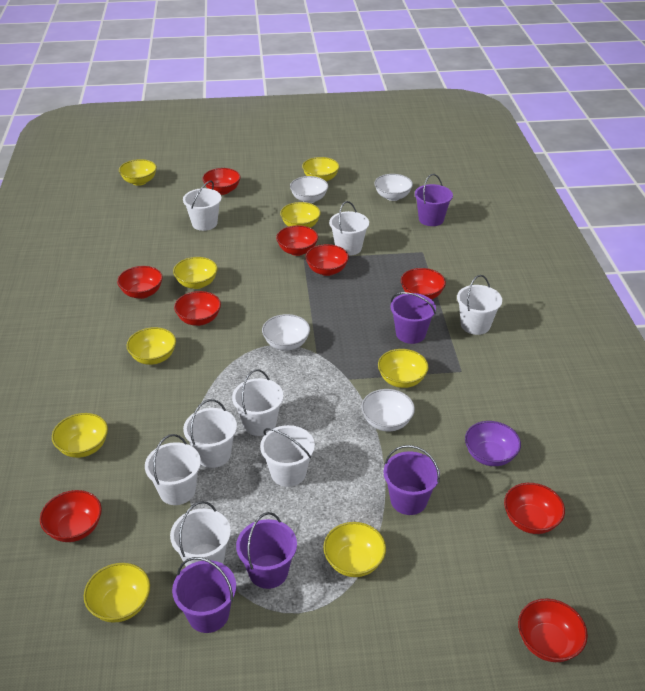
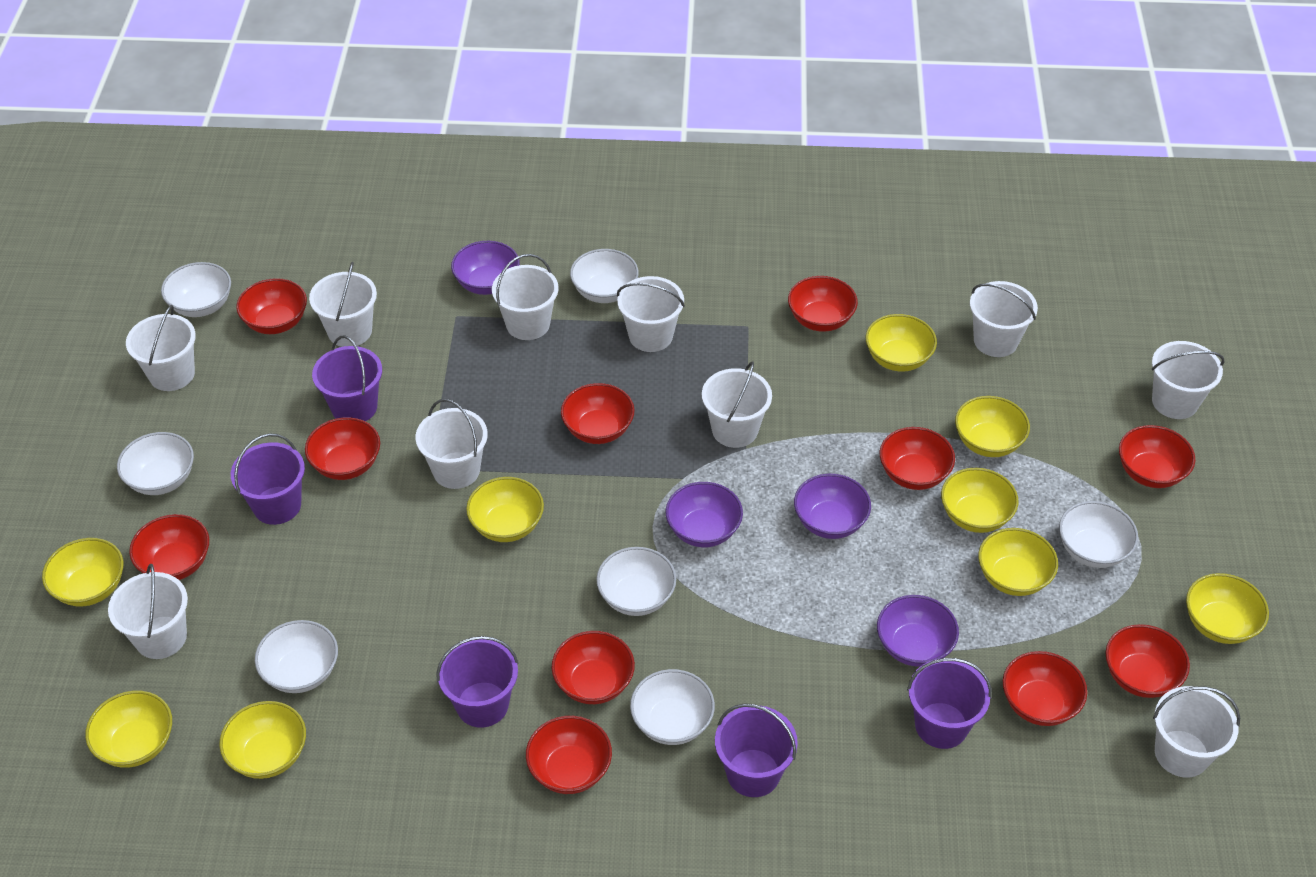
purple bowl: [465,421,521,466] = 1 -> [451,241,520,295] [666,482,743,547] [794,473,871,539] [877,595,959,667] = 4
red bowl: [40,490,102,542] [117,266,163,299] [174,291,221,326] [202,168,241,195] [276,225,318,256] [305,244,349,276] [401,268,446,299] [504,483,565,534] [518,598,588,662] = 9 -> [129,514,209,580] [236,278,307,334] [305,417,380,480] [526,716,612,794] [552,631,635,704] [561,383,635,444] [788,276,858,332] [880,427,955,490] [1003,651,1087,726] [1105,624,1190,698] [1119,425,1195,488] = 11
white bowl: [262,314,310,351] [290,176,328,203] [361,389,415,431] [374,174,413,201] = 4 -> [117,432,194,495] [161,262,231,317] [255,620,338,693] [570,249,639,303] [596,547,676,616] [630,669,715,745] [1059,501,1138,568] = 7
white bucket: [145,434,201,505] [170,501,231,567] [183,180,221,231] [183,399,237,468] [232,369,283,436] [260,425,315,487] [329,201,369,256] [457,275,502,335] = 8 -> [108,564,188,659] [126,305,196,391] [309,262,377,347] [416,399,488,489] [492,254,558,340] [617,276,685,352] [702,361,772,448] [970,281,1038,357] [1152,341,1224,419] [1153,686,1240,778] = 10

